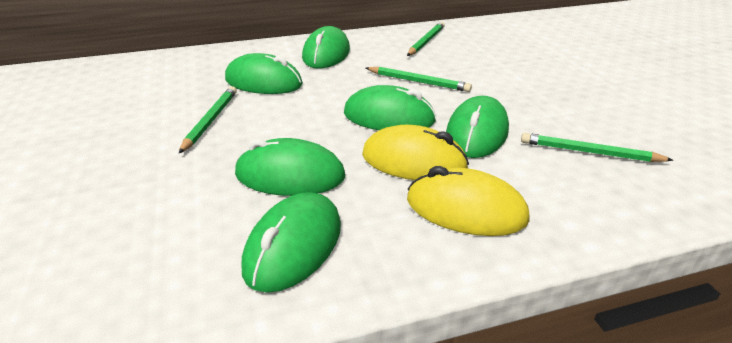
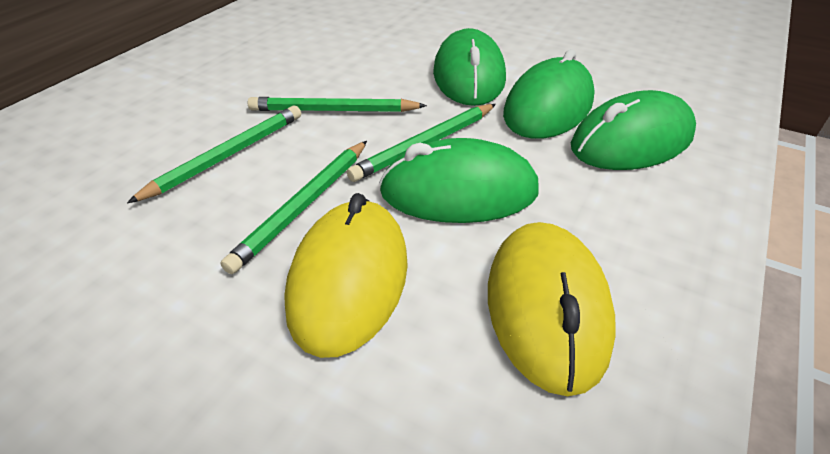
green mouse: [225,53,303,94] [235,138,345,196] [242,192,341,293] [302,26,350,68] [344,85,437,130] [446,96,509,158] = 6 -> [379,138,539,223] [433,28,506,106] [503,49,595,139] [571,90,696,170] = 4

